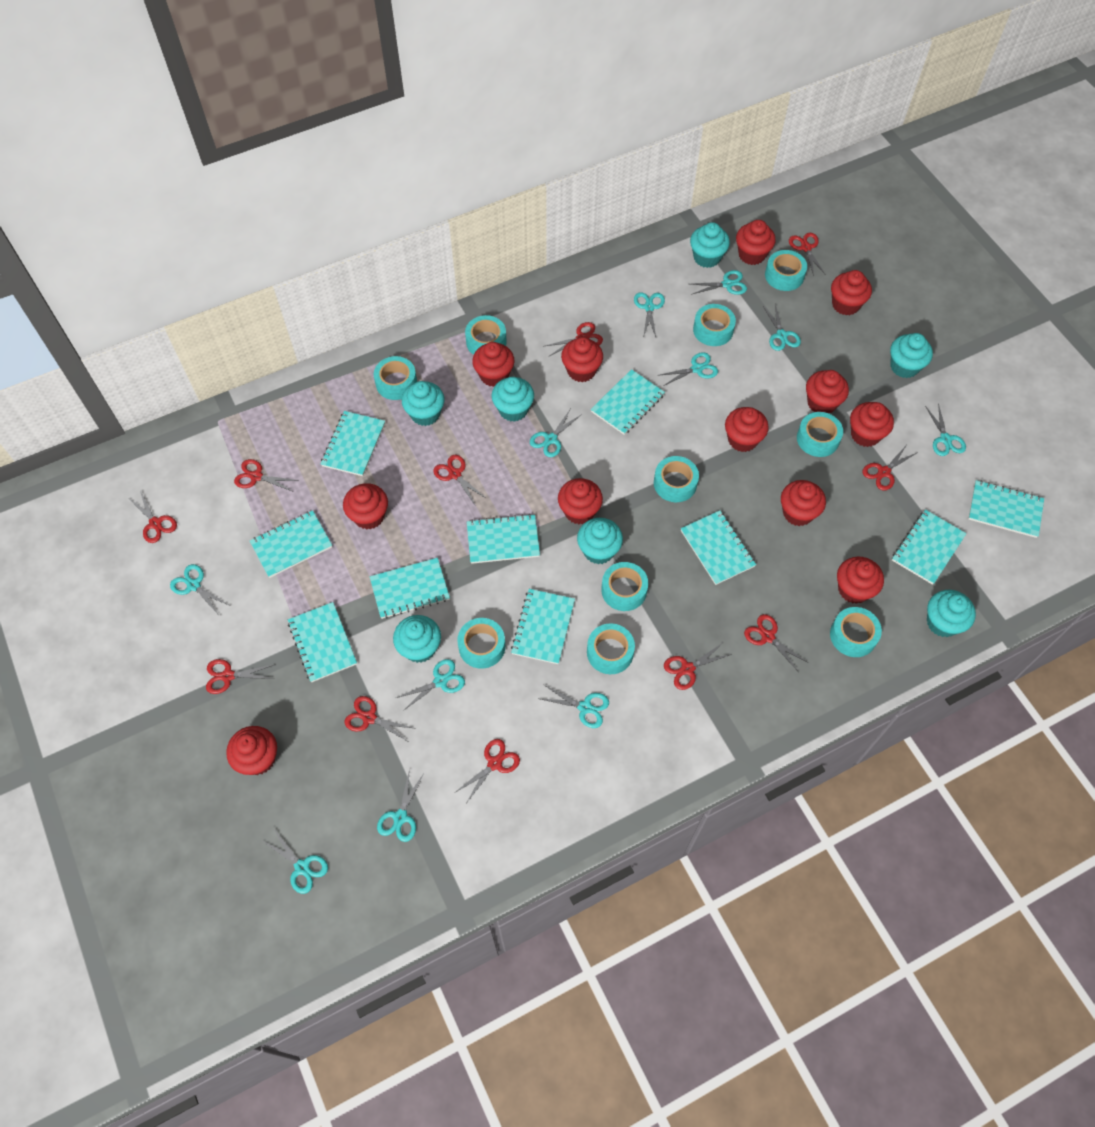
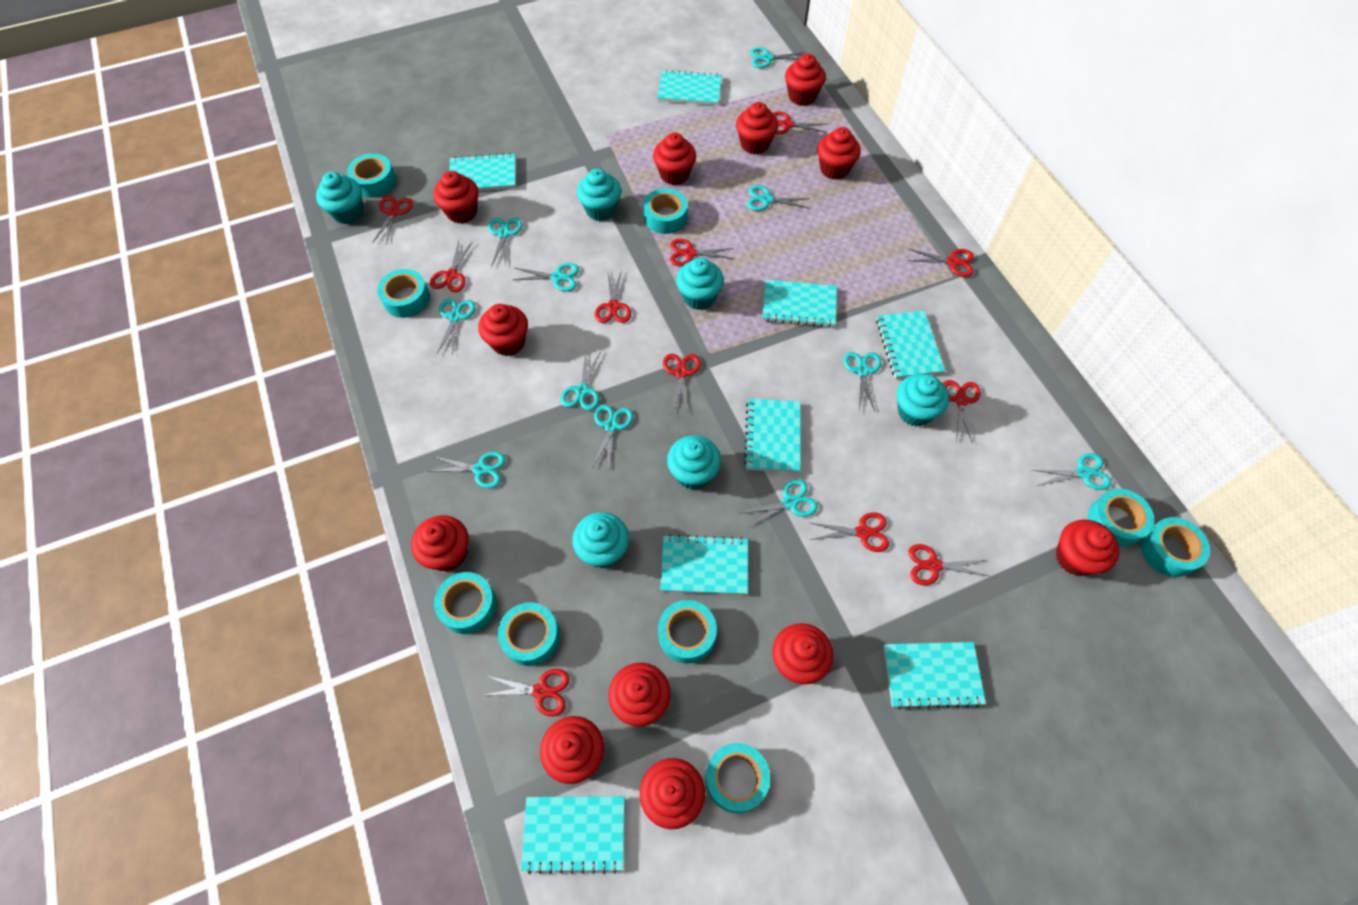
turquoise cupcake: [393,615,441,663] [402,381,445,426] [491,377,534,422] [577,518,623,564] [690,222,730,268] [890,333,933,378] [927,590,976,637] = 7 -> [316,172,364,224] [572,512,629,568] [577,169,621,221] [667,435,721,490] [676,258,724,310] [897,374,949,427] = 6
turquoise notebook: [250,510,332,578] [288,602,357,682] [321,411,385,476] [370,558,450,619] [467,514,540,564] [511,589,575,664] [591,369,665,435] [681,510,756,585] [892,510,967,585] [968,480,1044,538] = 10 -> [449,153,516,191] [521,796,625,874] [657,70,722,105] [660,534,748,595] [744,398,800,473] [762,280,837,327] [876,311,945,379] [883,642,986,709] = 8
turquoise tape: [374,356,417,400] [457,618,505,669] [465,315,507,355] [587,623,635,674] [601,562,648,611] [654,456,699,502] [693,304,736,346] [765,250,807,291] [797,412,843,457] [830,607,882,657] = 10 -> [347,153,396,197] [377,269,430,318] [434,572,497,634] [498,602,560,666] [643,188,688,234] [658,600,717,664] [706,743,770,813] [1088,489,1154,547] [1140,517,1210,577] = 9

